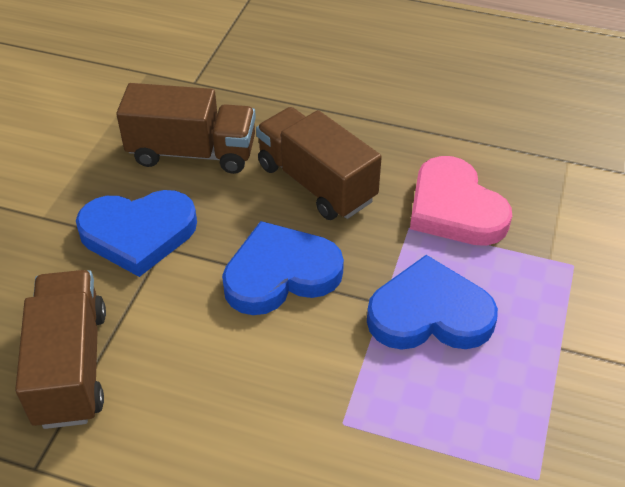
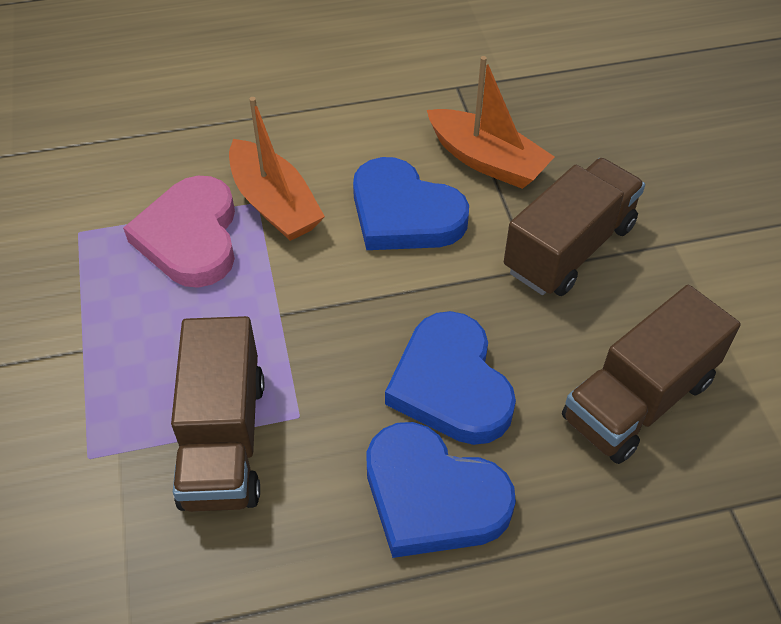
orange boat: none = 0 -> [229,97,325,241] [427,56,554,189] = 2

